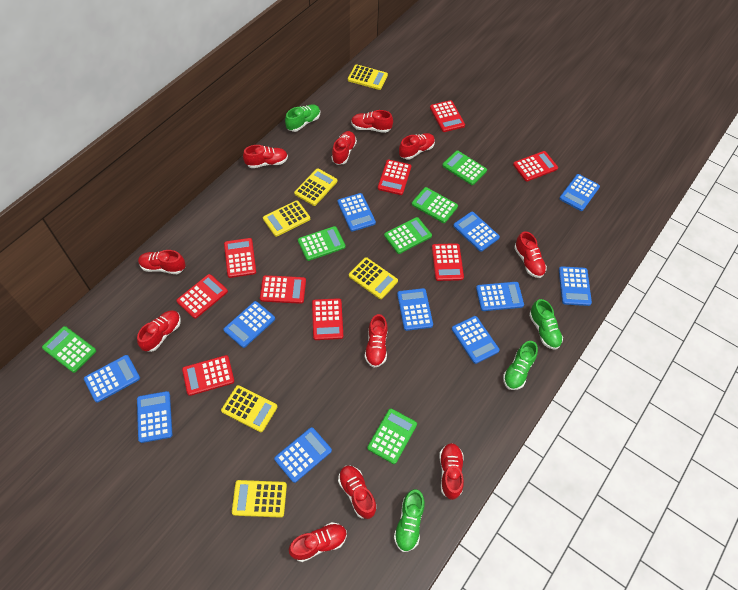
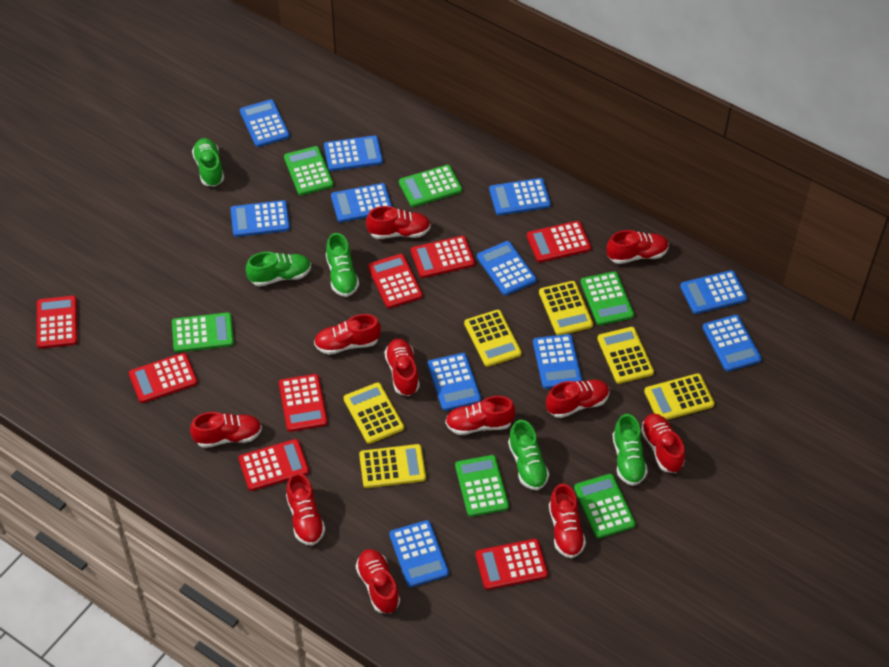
green shoe: [285,104,320,132] [394,489,425,552] [503,341,538,390] [529,299,563,350] = 4 -> [192,138,224,187] [246,252,311,286] [326,233,359,297] [508,420,549,490] [613,414,648,486] = 5
red calculator: [176,274,228,319] [182,355,235,396] [224,238,256,278] [260,275,306,304] [312,298,343,340] [378,160,411,195] [430,100,465,132] [432,243,464,281] [513,151,558,182] = 9 -> [37,296,78,349] [129,353,198,403] [239,439,309,491] [279,374,328,432] [368,254,423,308] [411,236,475,278] [476,539,548,590] [527,221,591,262] = 8

